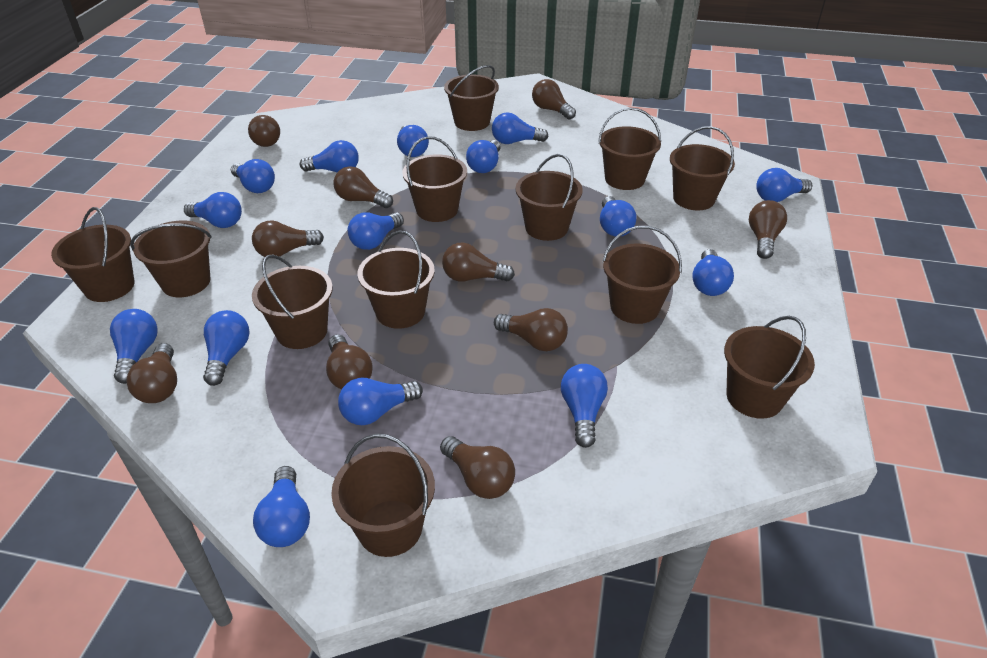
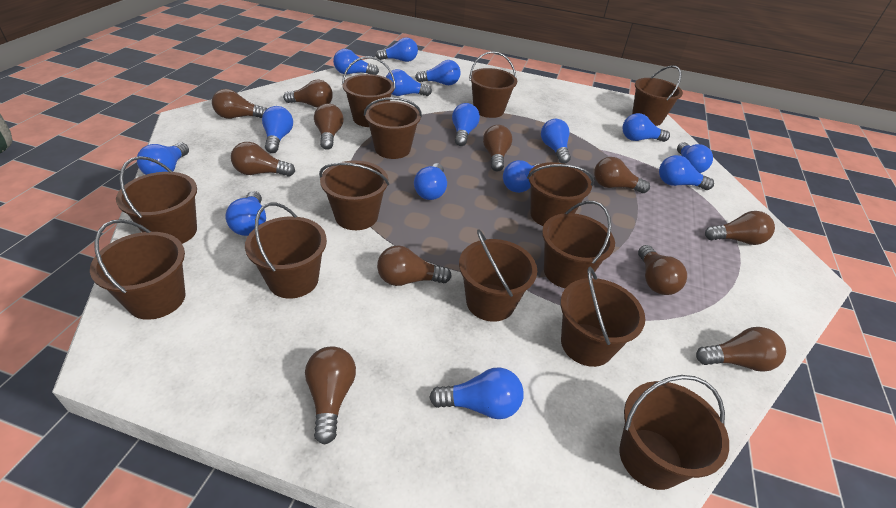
brown bucket: [51,207,135,302] [130,221,212,297] [252,254,333,349] [331,434,435,557] [357,230,435,329] [402,136,467,222] [444,65,499,131] [516,154,583,241] [598,107,661,190] [602,226,682,324] [670,126,735,210] [724,316,815,419] = 12 -> [90,219,186,320] [116,156,197,244] [245,203,327,299] [319,161,389,230] [342,56,396,127] [364,97,422,159] [459,229,537,322] [469,51,517,118] [527,162,594,226] [542,201,615,288] [561,266,645,367] [619,375,729,490] [632,65,683,126] = 13
brown light bulb: [126,343,177,403] [248,115,280,147] [252,220,324,257] [326,334,373,390] [333,166,393,208] [440,436,515,499] [442,242,515,282] [494,308,568,351] [532,79,576,120] [749,200,787,259] = 10 -> [212,89,267,119] [231,142,295,176] [283,80,333,108] [305,346,356,445] [314,103,343,150] [377,245,452,286] [483,125,512,171] [594,157,650,193] [638,245,687,295] [696,327,786,372] [705,211,775,245] = 11

